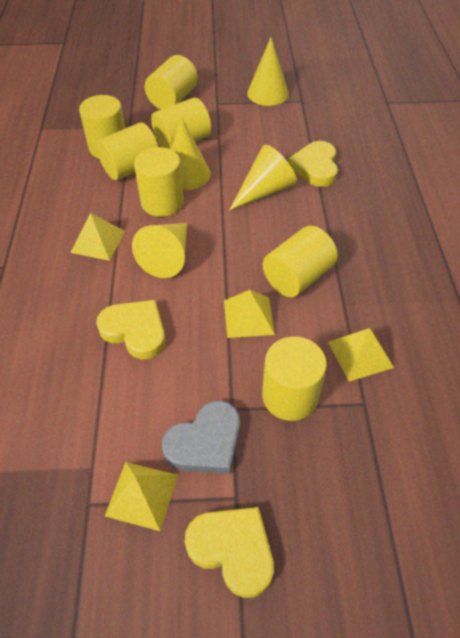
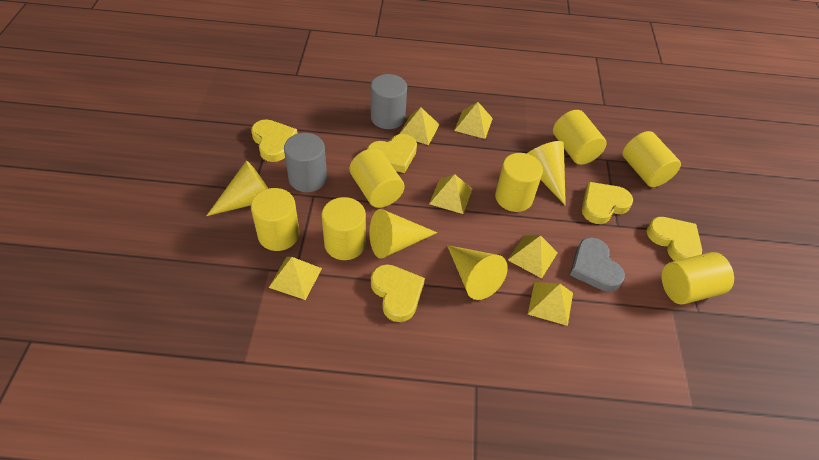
grey cylinder: none = 0 -> [284,133,327,192] [371,74,407,129] = 2
yellow heart: [96,300,166,359] [185,507,274,598] [288,141,338,187] = 3 -> [251,119,298,162] [367,134,417,173] [371,264,425,322] [582,182,633,224] [646,217,702,261] = 5
yellow pyramid: [70,213,126,261] [105,462,178,531] [224,290,275,338] [328,328,394,382] = 4 -> [269,257,322,300] [399,107,439,145] [429,174,472,214] [454,102,493,139] [508,235,558,278] [528,282,573,326] = 6

